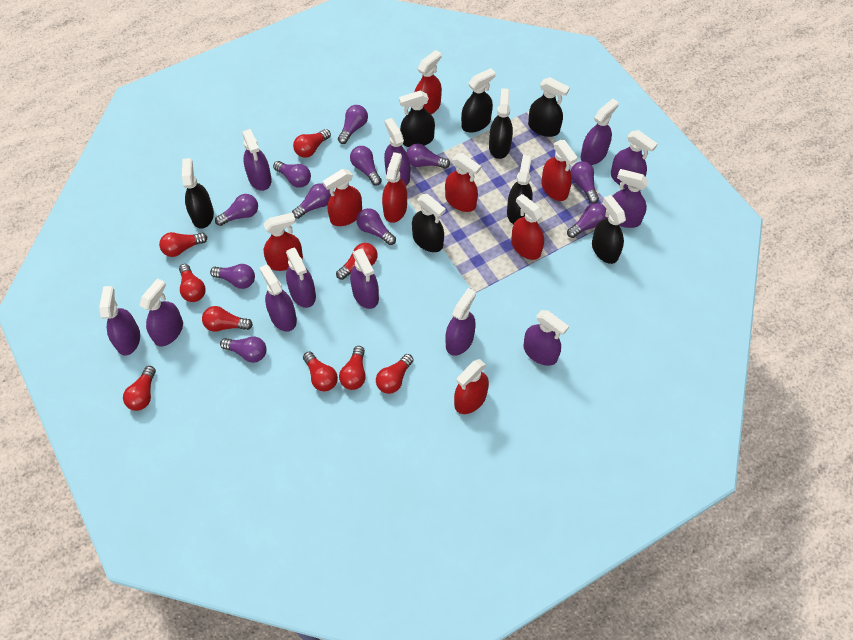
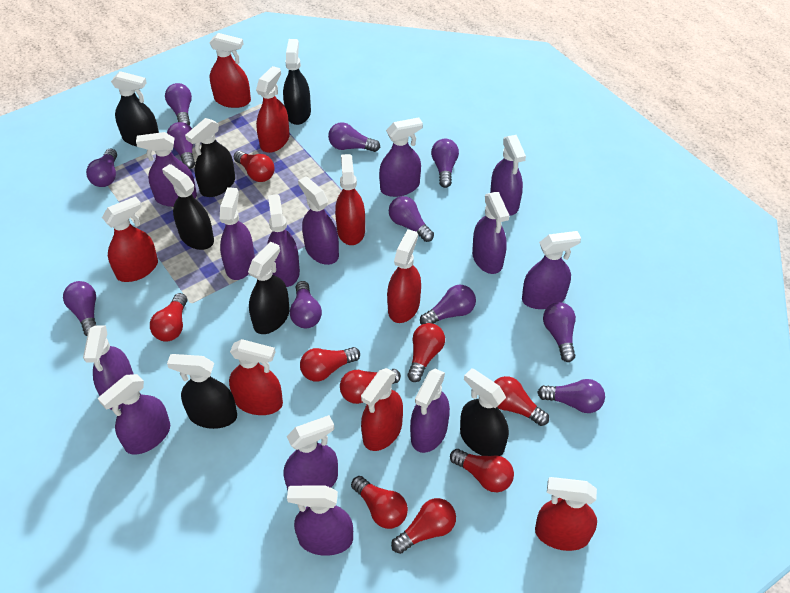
black spray bottle: [182,158,214,228] [399,91,435,147] [412,194,446,252] [461,68,496,133] [489,88,513,159] [507,155,533,224] [528,77,570,137] [592,195,626,264] = 8 -> [111,71,159,146] [162,164,214,250] [167,354,237,429] [185,118,235,197] [248,242,289,334] [283,39,311,125] [460,368,509,456] = 7
purple spray bottle: [99,286,140,356] [139,278,183,347] [242,129,272,191] [259,264,297,332] [286,248,316,308] [350,249,379,309] [384,118,410,186] [445,288,476,356] [523,310,569,366] [581,99,619,165] [611,130,657,188] [613,169,648,228] = 12 -> [83,326,133,410] [98,374,170,455] [136,132,197,207] [220,187,255,280] [267,194,300,287] [283,415,338,490] [287,486,353,556] [298,176,339,265] [379,118,423,197] [410,369,450,453] [472,192,510,274] [490,135,526,216] [522,231,581,309] = 13

